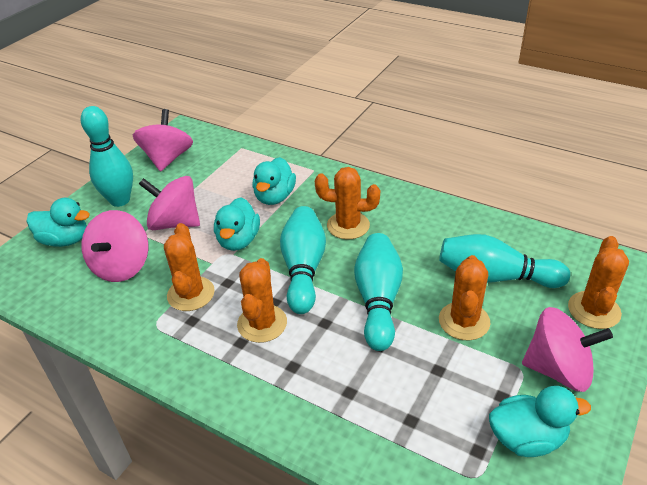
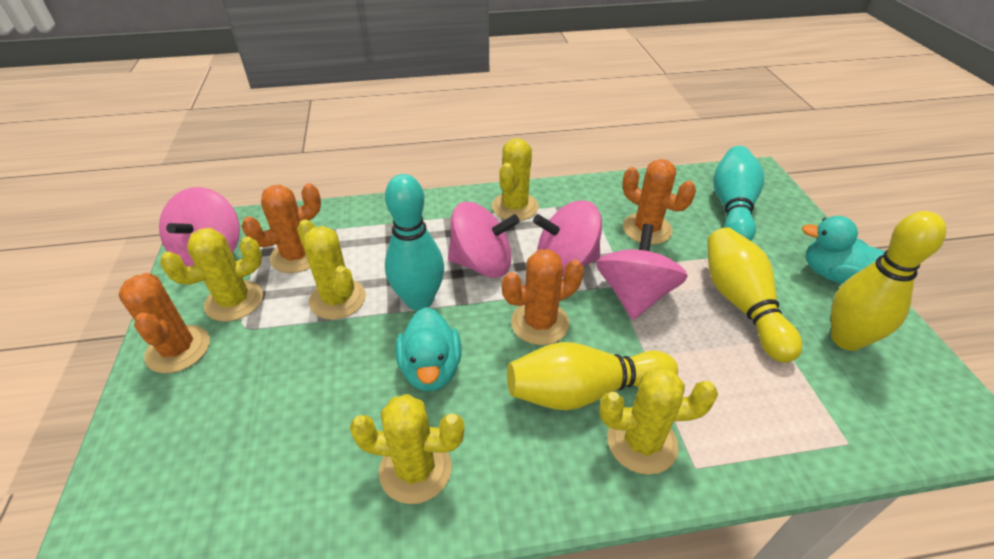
orange cactus: [164,223,215,311] [237,258,287,343] [315,167,380,239] [439,255,491,341] [568,236,629,329] = 5 -> [119,273,210,373] [241,183,321,273] [502,249,584,345] [622,159,696,245] = 4
turquoise bowling pin: [81,106,133,207] [280,206,326,314] [354,233,403,351] [439,234,570,288] = 4 -> [385,174,444,311] [713,146,764,241] = 2
turquoise duck: [26,198,90,247] [214,197,260,251] [252,157,296,205] [489,386,591,457] = 4 -> [396,307,462,391] [802,216,885,284] = 2
yellow bowling pin: none = 0 -> [507,342,678,411] [707,227,802,363] [831,211,946,351] = 3
yellow cactus: none = 0 -> [160,228,263,322] [297,219,366,320] [350,394,465,504] [492,138,539,221] [599,367,718,475] = 5

